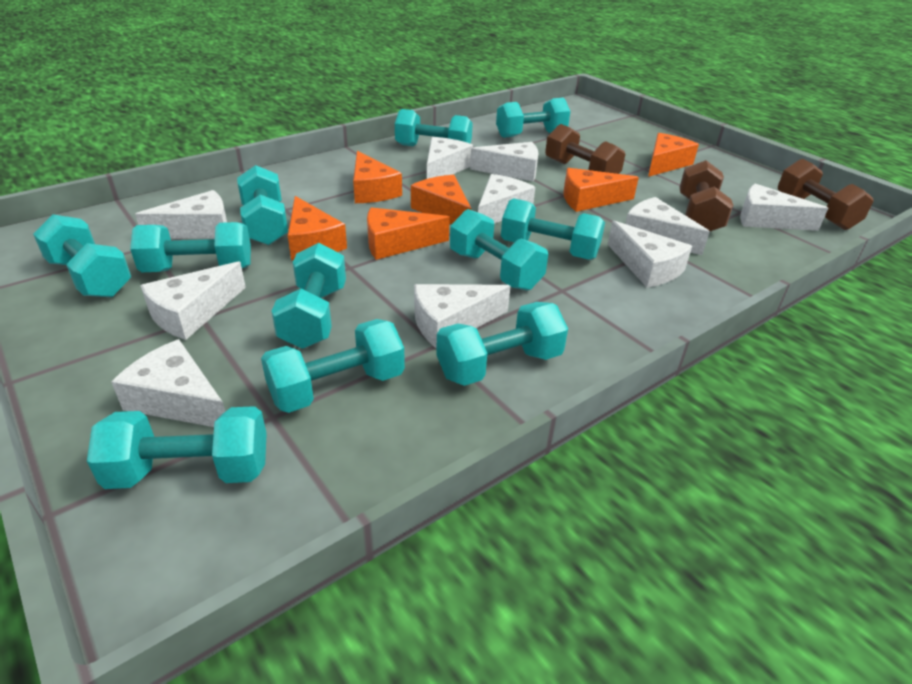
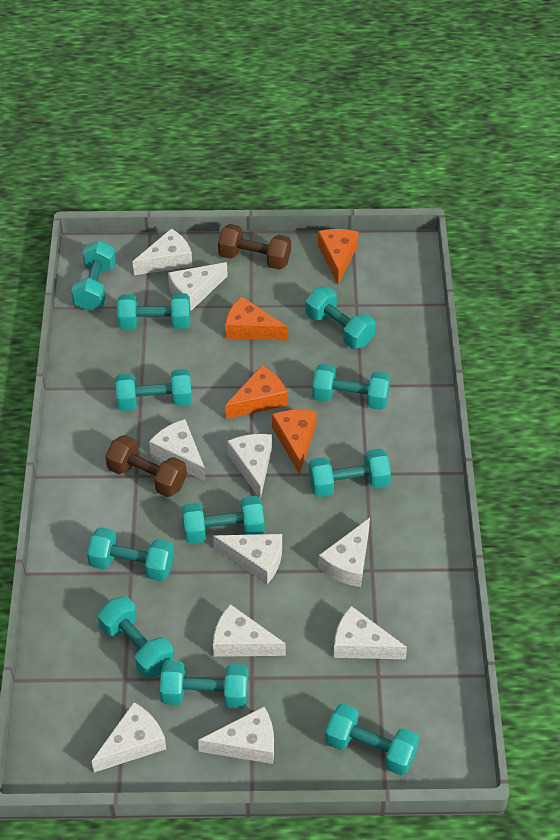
brown dumbbell: [545,124,625,174] [679,160,734,231] [778,159,874,230] = 3 -> [105,435,187,497] [218,224,291,270] = 2
orange cheese: [288,196,347,260] [353,151,402,203] [367,207,450,260] [411,175,472,224] [563,168,639,212] [648,133,699,177] = 6 -> [225,296,287,340] [225,365,287,419] [272,410,317,474] [318,229,359,284] = 4

